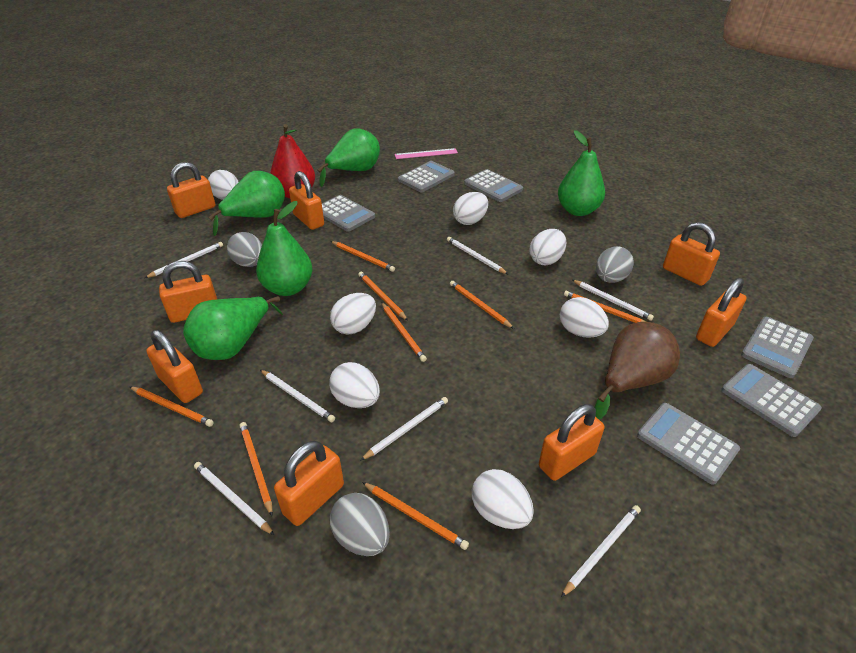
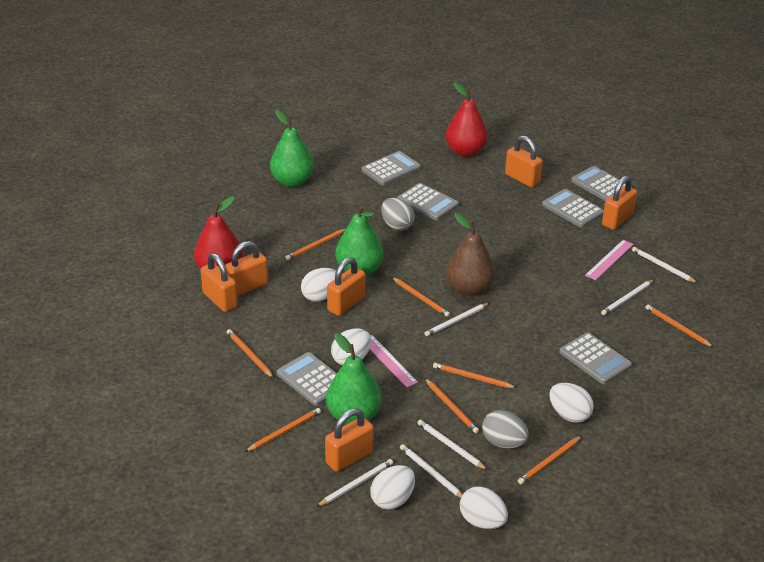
green pear: [183,296,283,360] [208,171,285,236] [256,201,312,296] [317,128,380,187] [558,130,605,216] = 5 -> [270,110,314,187] [326,333,382,424] [335,205,384,276] = 3
grey egg: [227,232,262,267] [329,493,390,556] [596,246,634,283] = 3 -> [381,198,415,231] [482,410,529,448] = 2
orange padlock: [146,330,203,403] [159,261,217,323] [167,162,216,218] [274,441,344,526] [289,171,324,230] [539,404,604,481] [663,222,720,286] [696,278,747,347] = 8 -> [200,253,238,312] [225,241,268,296] [325,408,374,472] [327,257,365,316] [505,136,543,188] [602,175,637,230] = 6
pink ruler: [395,148,458,159] = 1 -> [370,335,418,388] [585,240,634,280] = 2
red pear: [270,124,315,198] = 1 -> [194,196,243,270] [445,82,488,157] = 2
white egg: [208,170,238,200] [329,362,380,408] [330,293,376,335] [453,192,488,225] [472,469,534,529] [529,229,566,265] [560,297,609,338] = 7 -> [301,268,336,302] [331,328,371,365] [370,465,415,510] [460,487,508,529] [549,383,594,423] = 5
white pencil: [145,242,223,278] [194,462,274,535] [260,370,335,422] [360,397,448,461] [447,237,508,274] [561,505,641,597] [572,280,654,321] = 7 -> [316,459,393,507] [400,444,463,498] [417,420,487,470] [425,303,489,336] [601,279,654,315] [632,247,698,283] = 6

